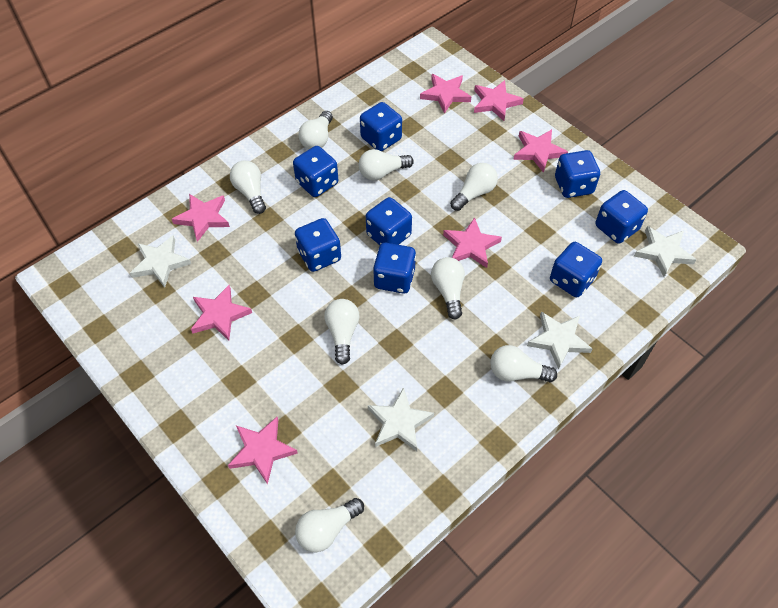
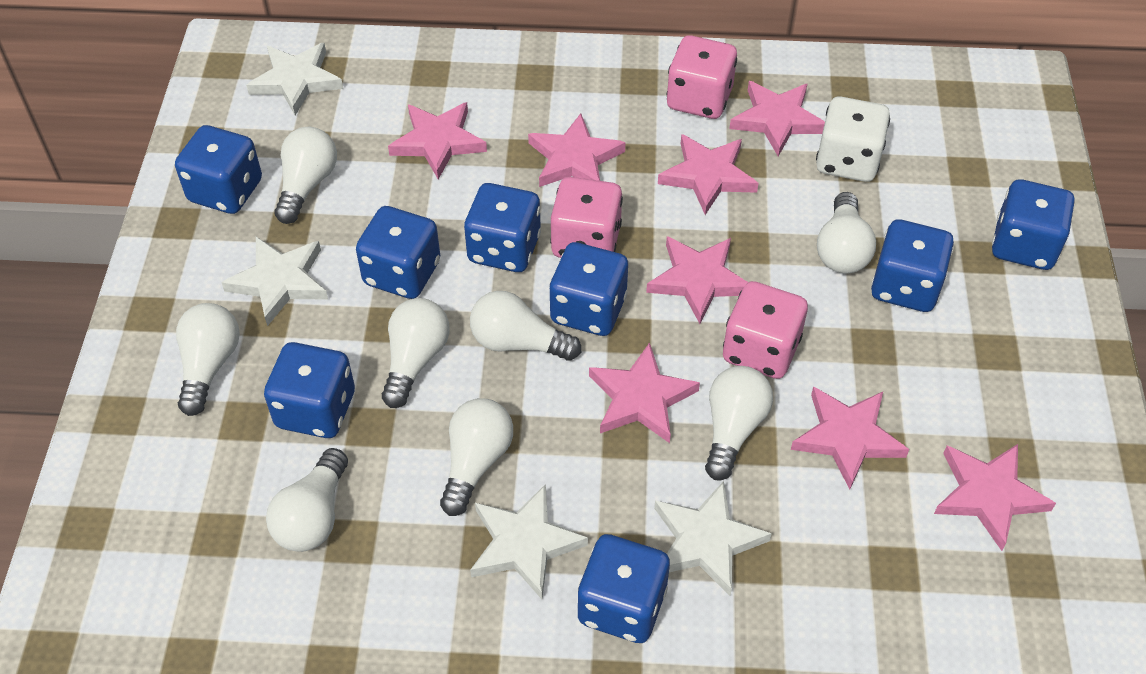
pink dice: none = 0 -> [550,177,623,258] [666,35,737,119] [723,281,808,379] = 3
pink star: [172,194,230,242] [191,285,252,341] [228,417,298,485] [420,74,471,114] [443,217,502,268] [474,80,524,121] [513,129,568,173] = 7 -> [388,102,487,179] [528,113,626,187] [589,343,700,443] [646,236,748,324] [658,134,759,215] [729,81,825,156] [791,387,909,490] [934,444,1056,551] = 8
white dice: none = 0 -> [816,96,890,182] = 1

